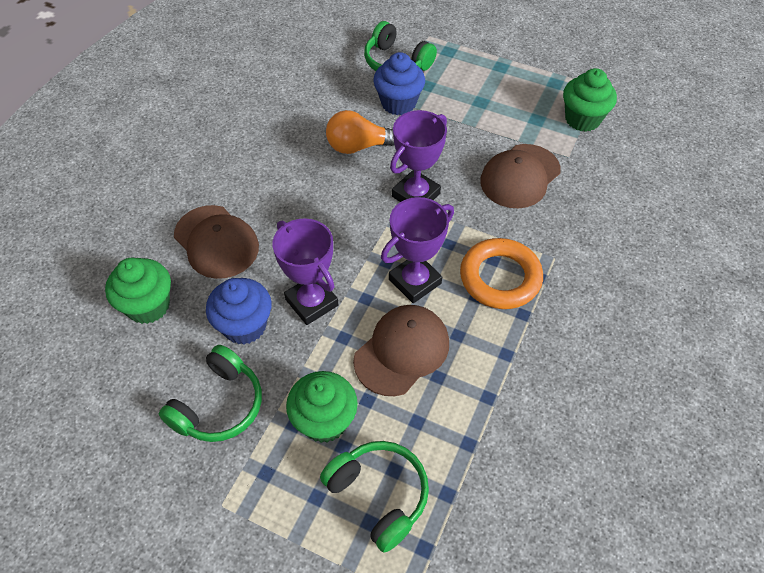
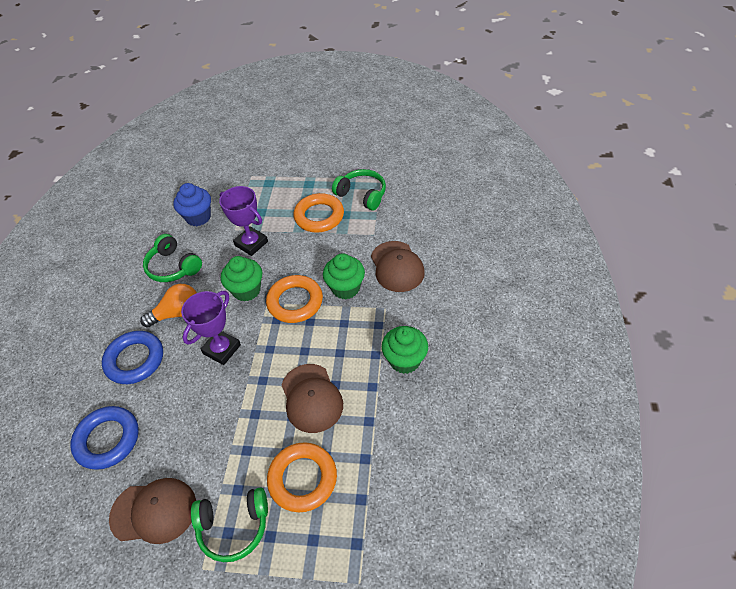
blue cupcake: [206,278,272,344] [373,52,425,115] = 2 -> [173,183,211,226] = 1
blue ring: none = 0 -> [70,406,139,470] [102,331,163,384] = 2
orange ring: [460,238,543,309] = 1 -> [266,275,323,323] [267,442,337,512] [294,193,344,233] = 3
purple trophy: [273,218,338,325] [381,197,454,303] [390,110,447,202] = 3 -> [181,291,241,365] [219,186,268,256] = 2

